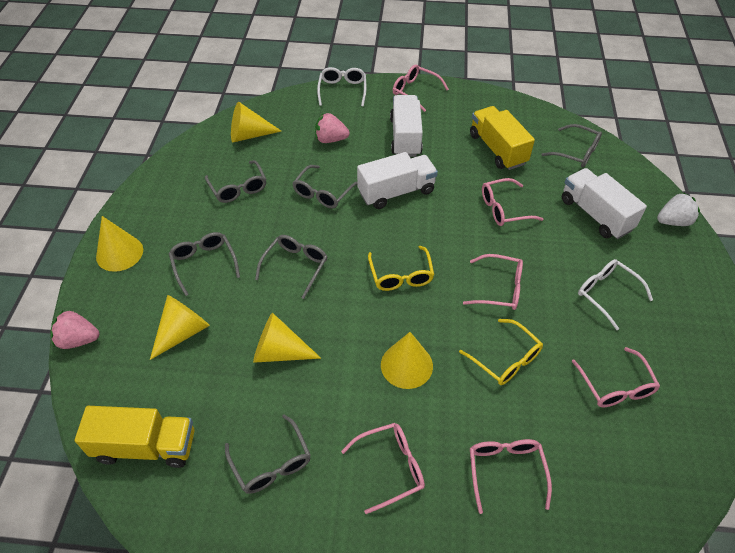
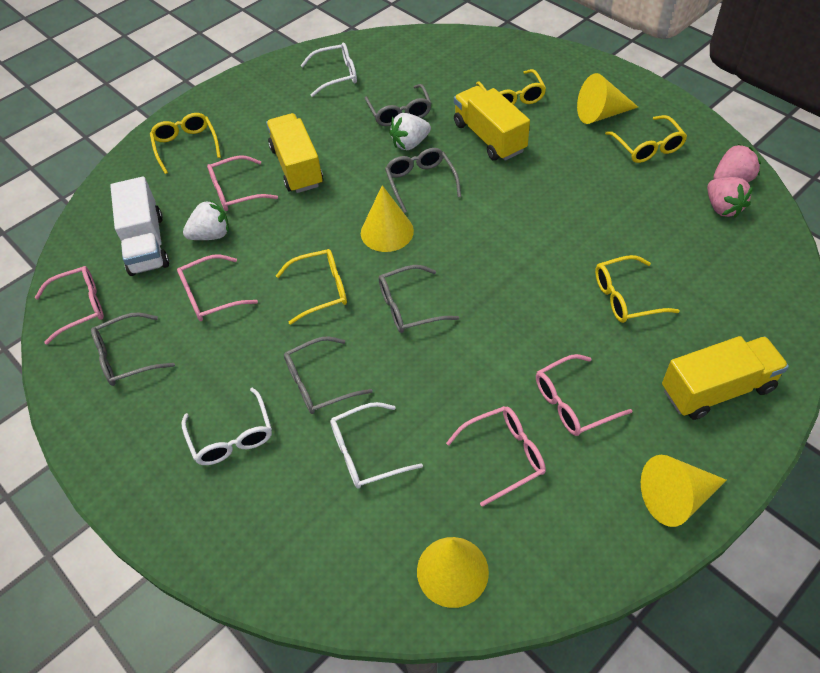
grey glasses: [169,232,240,296] [205,160,266,203] [225,414,311,494] [255,235,327,299] [292,165,357,208] [541,124,602,167] = 6 -> [91,313,175,386] [284,336,373,414] [365,84,432,126] [378,265,459,333] [385,148,461,213] = 5
pink glasses: [341,423,425,514] [393,65,449,112] [463,254,523,310] [470,439,552,514] [482,178,543,226] [572,347,660,407] = 6 -> [35,266,104,345] [177,254,258,321] [207,155,278,211] [446,406,546,507] [536,354,632,436] = 5
white glasses: [317,67,367,106] [578,259,653,330] = 2 -> [181,388,272,465] [301,43,357,97] [330,402,423,489] = 3
white strawberry: [657,193,700,226] = 1 -> [183,200,229,240] [389,113,431,150] = 2
white truck: [357,152,438,209] [390,95,423,157] [562,168,647,239] = 3 -> [110,176,169,276] = 1
yellow cone: [96,216,143,272] [150,295,210,360] [231,102,282,142] [253,313,321,363] [381,332,433,389] = 5 -> [361,185,414,252] [417,537,489,608] [577,73,638,124] [641,455,727,527] = 4
yellow glasses: [368,246,434,291] [459,319,543,385] = 2 -> [150,113,221,174] [276,249,347,325] [476,69,546,105] [595,255,679,323] [605,115,687,163] = 5
yellow truck: [75,406,194,468] [470,106,535,170] = 2 -> [266,113,323,193] [454,86,530,161] [662,336,789,420] = 3

